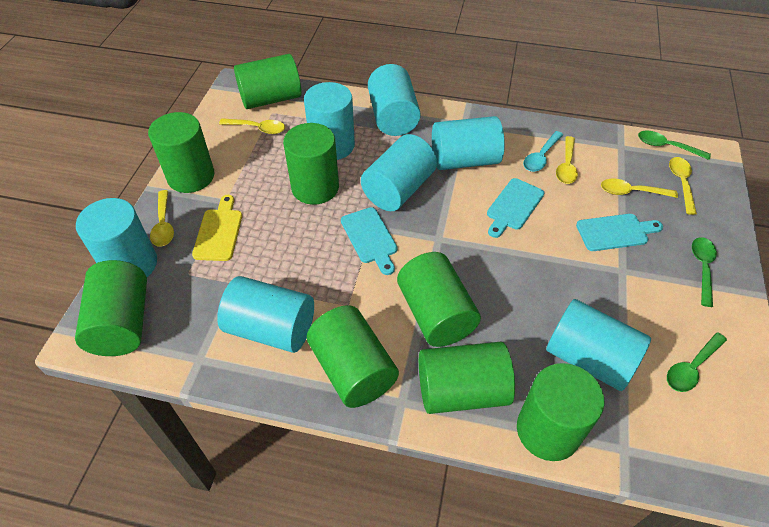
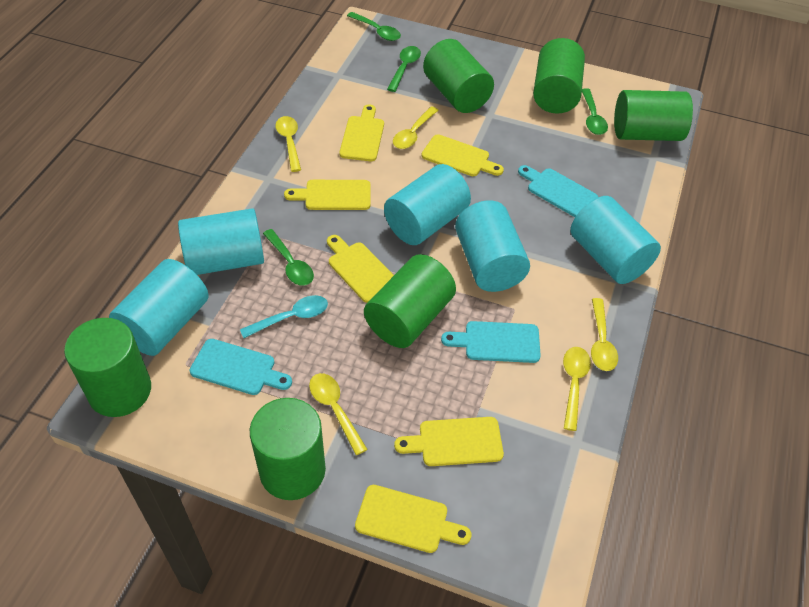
green cylinder: [75,260,147,356] [148,112,214,193] [234,54,302,109] [283,123,339,205] [307,305,399,408] [397,252,481,347] [419,342,515,414] [517,363,605,461] = 8 -> [64,318,151,417] [250,398,326,500] [364,254,456,348] [423,39,494,113] [533,38,585,113] [614,90,693,141] = 6
green spoon: [638,131,711,160] [667,332,727,392] [692,237,717,307] = 3 -> [263,229,314,286] [347,12,401,41] [387,46,421,92] [582,88,608,135] = 4
turquoise cylinder: [76,198,157,277] [217,276,314,353] [304,82,355,160] [361,134,437,211] [368,64,421,136] [432,116,505,170] [546,299,651,391] = 7 -> [109,259,209,356] [178,208,264,275] [384,164,471,245] [455,201,530,292] [570,196,661,284] = 5
yellow cutting board: [192,195,242,261] = 1 -> [284,180,371,210] [327,235,394,303] [339,104,384,161] [355,485,471,553] [394,417,504,466] [421,134,504,176] = 6

